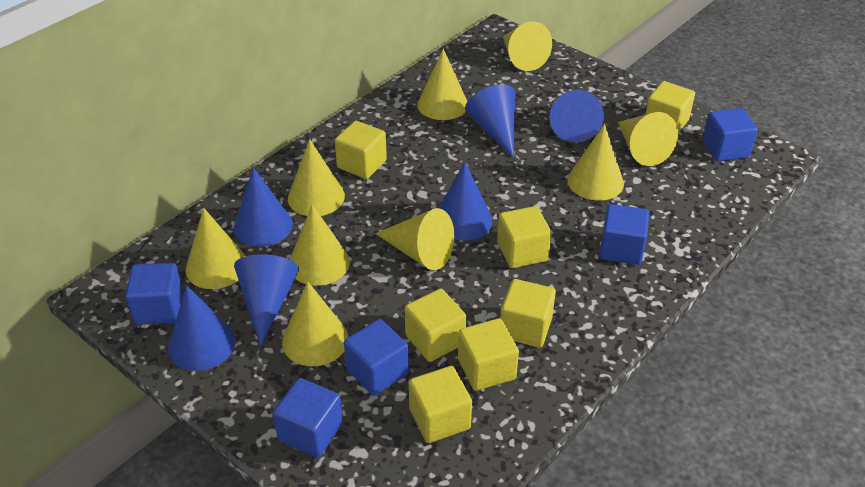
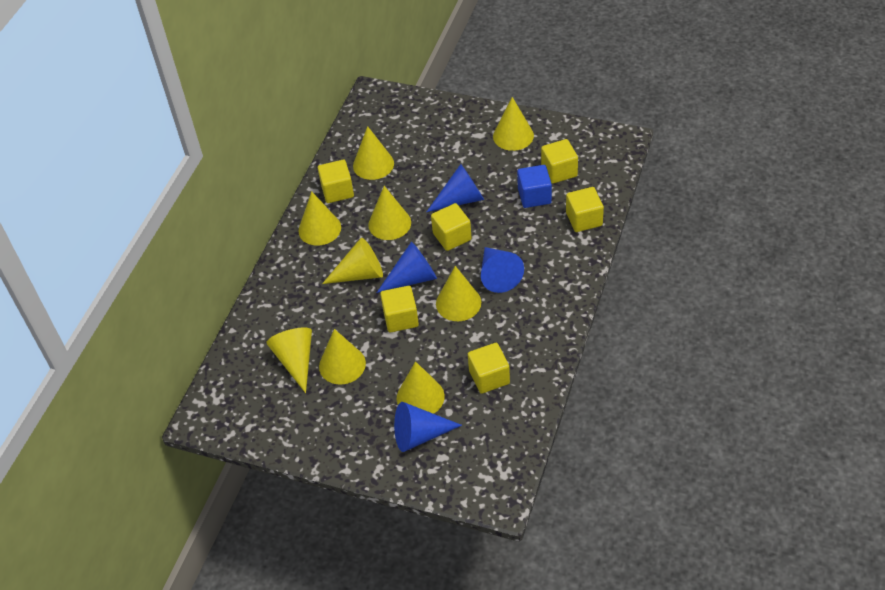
blue cone: [168,285,235,371] [234,167,293,247] [234,254,299,346] [439,162,493,241] [465,84,515,158] [550,90,604,143] = 6 -> [377,242,437,293] [394,402,462,452] [427,164,484,212] [481,247,524,293] = 4
blue cube: [125,263,183,325] [273,378,343,458] [344,319,409,396] [599,204,649,265] [703,108,758,161] = 5 -> [517,165,552,208] = 1
yellow cube: [335,121,387,179] [404,289,466,362] [409,366,472,443] [458,318,519,391] [497,206,552,268] [500,279,556,348] [645,81,695,133] = 7 -> [318,160,354,203] [380,286,419,332] [431,203,472,251] [468,343,510,394] [541,139,578,184] [566,187,604,232] = 6

